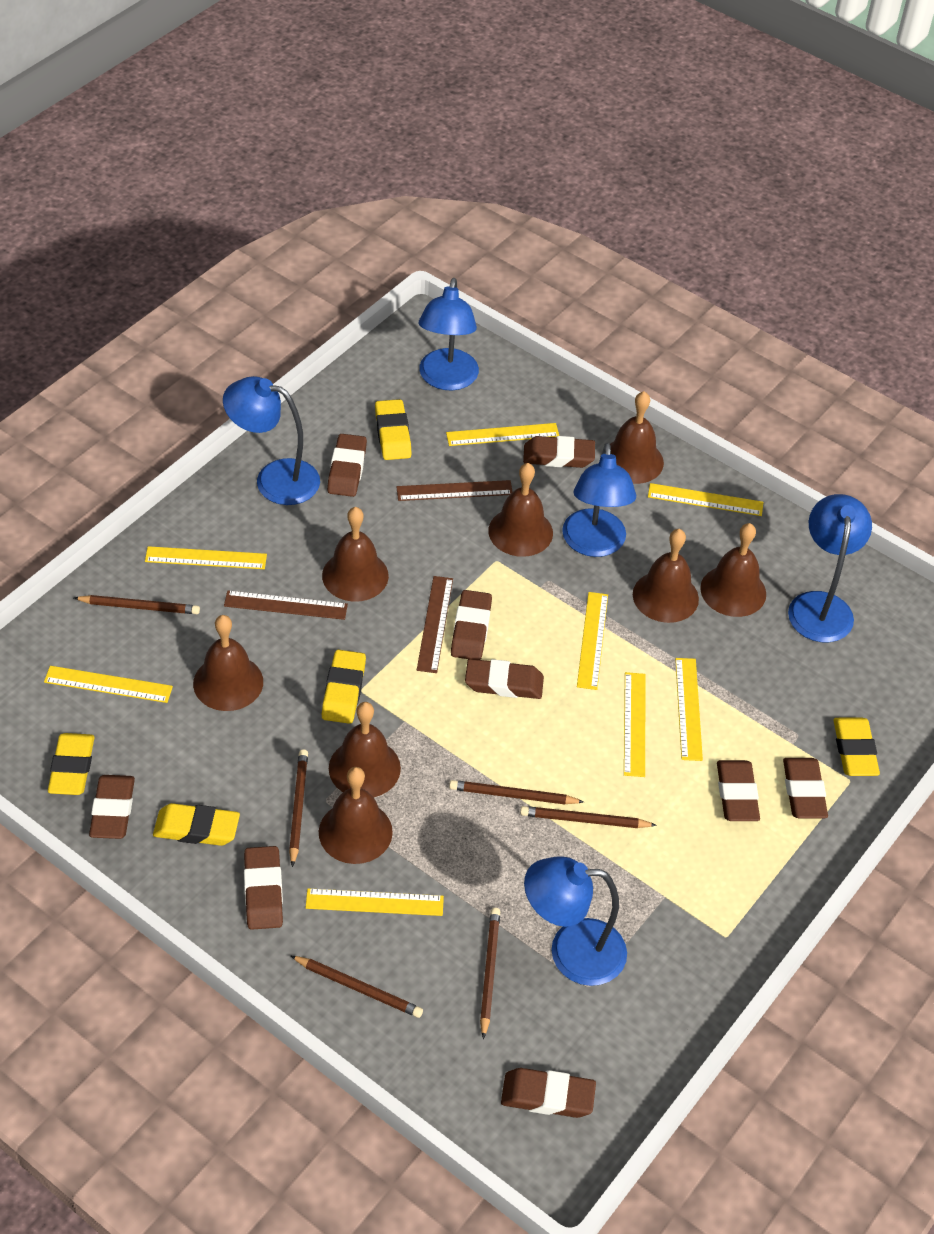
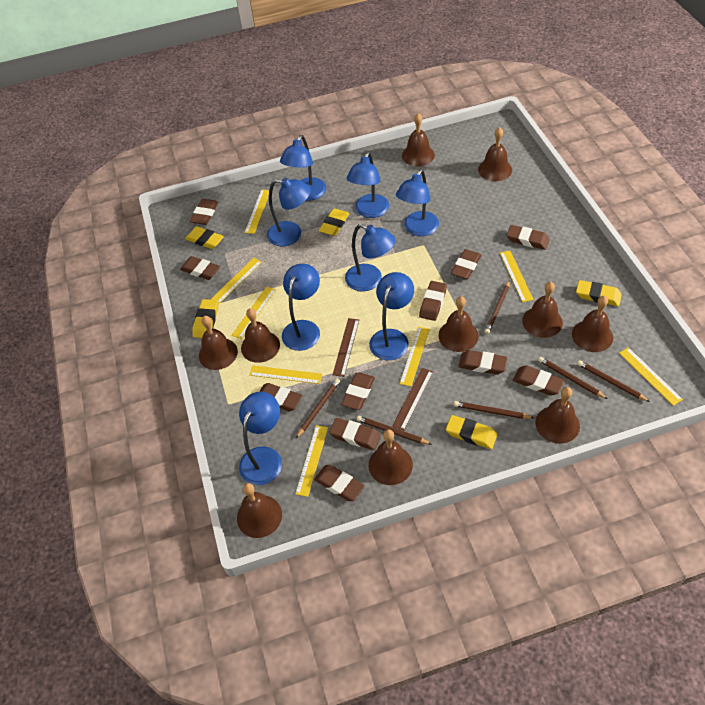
blue lamp: [223,376,320,505] [419,278,479,390] [524,856,627,986] [562,443,636,557] [788,494,872,642] = 5 -> [239,392,282,485] [267,178,311,246] [280,135,326,201] [282,264,320,351] [345,224,396,292] [347,152,389,218] [369,272,414,360] [396,169,439,236] = 8
brown bell: [193,615,263,711] [319,767,393,864] [322,507,389,602] [329,702,401,798] [488,463,553,557] [610,391,664,484] [633,529,699,623] [700,523,766,617] = 8 -> [199,316,238,370] [237,483,282,538] [241,308,280,363] [369,429,413,485] [402,113,435,166] [438,296,479,352] [478,127,512,181] [522,282,563,338] [535,387,580,444] [572,296,613,352] = 10
brown eraser: [89,775,135,839] [244,846,283,930] [327,434,367,497] [451,590,492,660] [465,659,544,699] [501,1068,596,1118] [523,436,595,468] [717,760,760,821] [783,758,828,818] = 9 -> [180,256,220,280] [190,199,218,225] [259,383,302,411] [314,465,365,501] [329,418,381,450] [341,372,375,410] [419,281,447,321] [451,249,481,279] [458,350,507,375] [507,225,550,250] [513,365,564,396] = 11
brown ruler: [224,591,348,620] [396,480,513,501] [417,576,453,673] = 3 -> [333,318,359,377] [392,368,433,431] = 2

